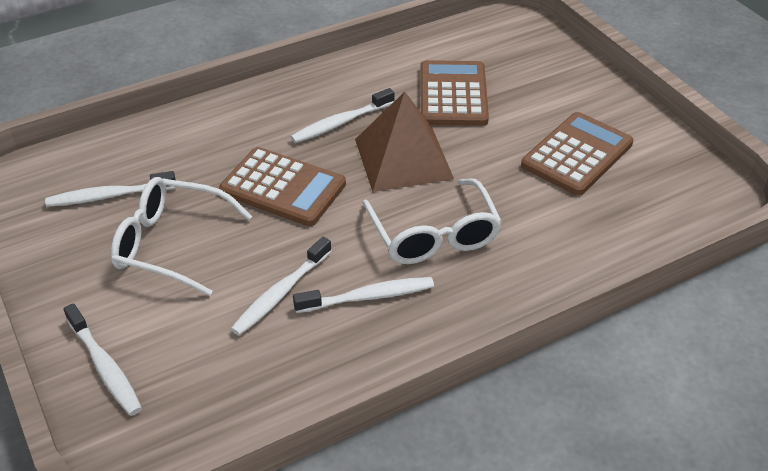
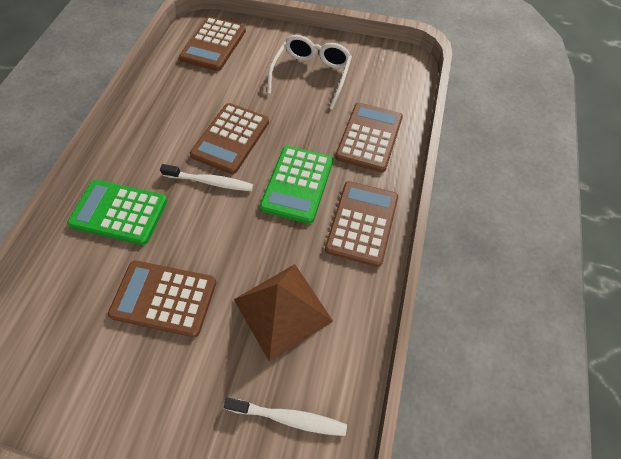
brown calculator: [219,147,346,226] [420,60,489,126] [521,112,633,196] = 3 -> [108,260,216,337] [179,17,246,71] [190,103,269,174] [325,181,398,267] [335,103,403,172] = 5
green calculator: none = 0 -> [67,180,168,245] [260,146,333,224] = 2
white glasses: [110,177,253,296] [363,178,502,264] = 2 -> [267,35,352,109] = 1
white toothbrush: [45,171,176,207] [63,303,142,416] [231,237,332,336] [291,88,394,143] [293,277,434,313] = 5 -> [160,164,253,191] [224,398,347,436] = 2

